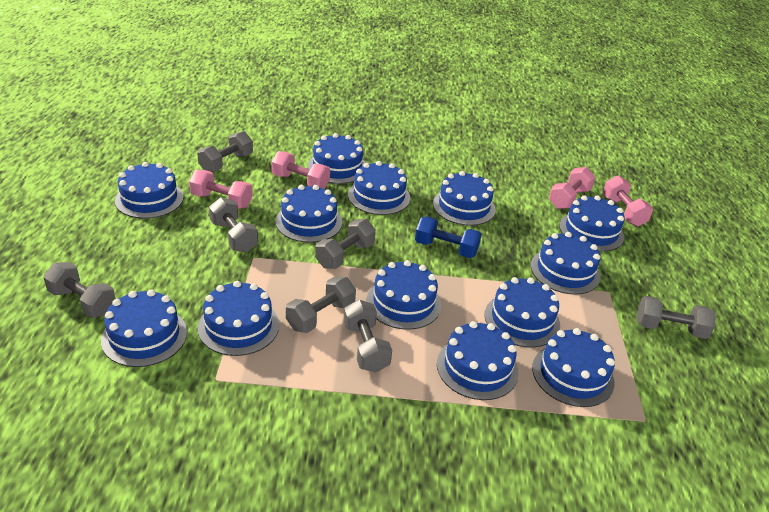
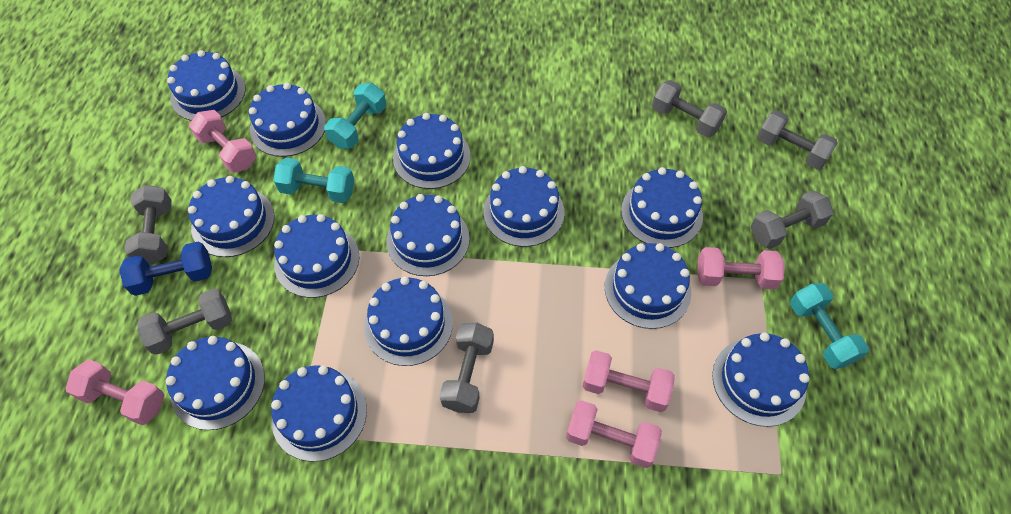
grey dumbbell: [43,262,115,318] [197,131,253,172] [209,197,258,252] [286,276,356,333] [315,219,376,269] [343,299,392,373] [637,296,715,339] = 7 -> [125,185,172,264] [137,289,232,355] [439,322,494,413] [652,80,727,137] [750,190,834,249] [757,111,838,170] = 6
pink dumbbell: [189,170,253,209] [271,151,330,189] [549,167,596,209] [603,175,653,227] = 4 -> [66,359,165,425] [189,110,256,173] [566,400,662,468] [582,350,675,412] [697,247,785,290] = 5
turquoise dumbbell: none = 0 -> [273,158,354,203] [324,83,386,149] [790,283,869,369] = 3

